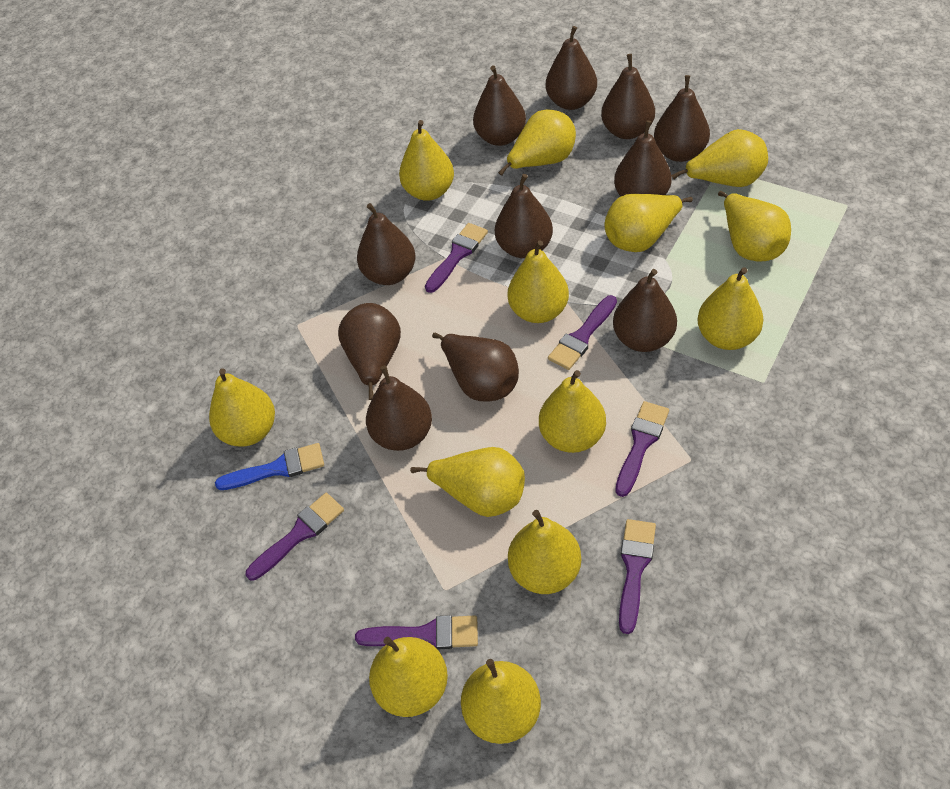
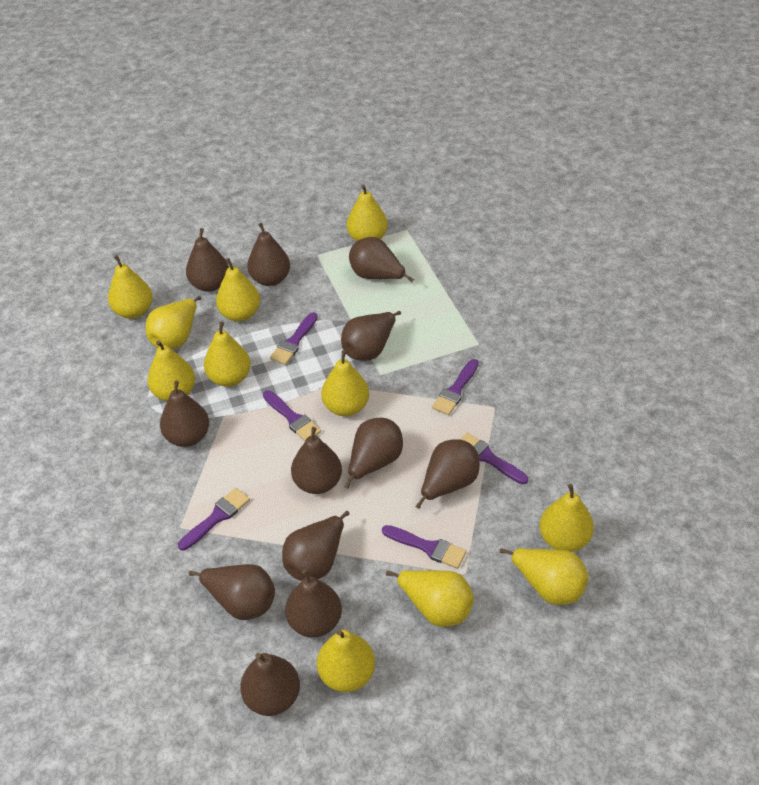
blue brush: [215,443,324,490] = 1 -> none = 0
brown pear: [338,303,401,400] [357,203,416,285] [366,365,432,451] [432,333,519,401] [473,65,526,146] [495,174,553,258] [546,26,597,110] [601,54,655,139] [613,269,677,352] [614,121,672,196] [654,75,710,162] = 11 -> [160,381,209,447] [186,228,229,292] [188,564,275,620] [240,653,300,716] [247,223,290,286] [282,511,350,581] [285,569,342,638] [291,427,342,494] [341,311,401,361] [344,418,403,489] [349,237,414,282] [415,439,480,509] = 12
yellow pear: [209,368,275,447] [369,637,448,717] [399,120,454,201] [410,447,525,517] [461,659,541,744] [498,109,576,176] [508,240,569,323] [508,510,581,594] [539,370,606,453] [604,194,693,252] [672,129,768,187] [697,267,763,350] [718,191,791,261] = 13 -> [108,255,153,319] [146,296,201,349] [147,340,195,401] [204,321,251,387] [216,258,260,322] [317,629,375,692] [321,350,369,416] [347,185,388,241] [386,570,474,627] [499,548,589,605] [539,484,594,552] = 11

